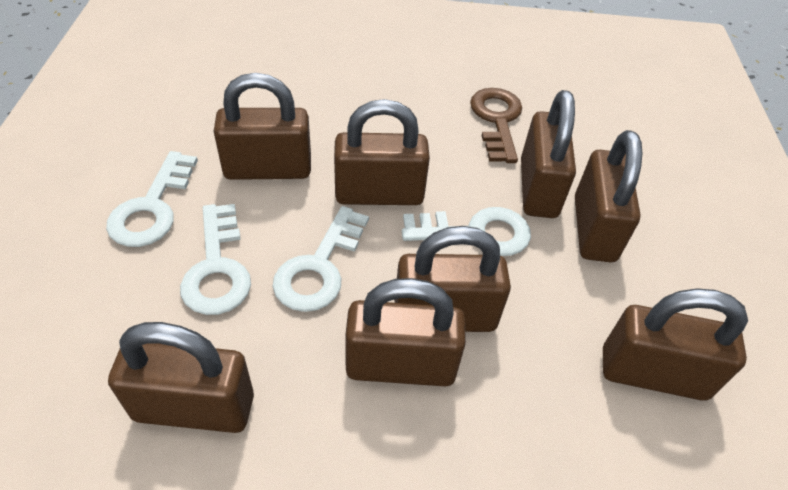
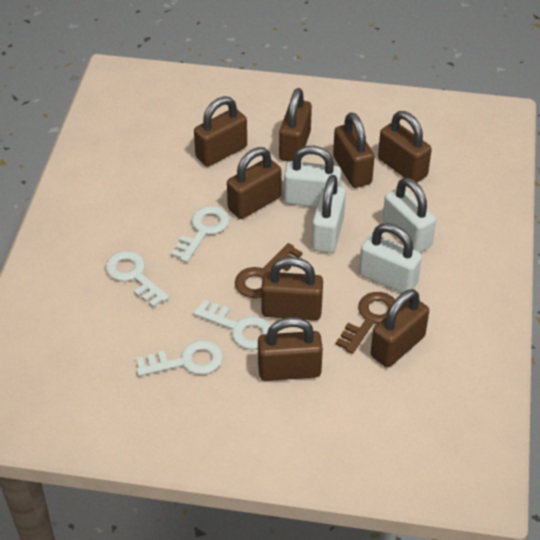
brown key: [470,88,522,163] = 1 -> [235,243,302,298] [336,292,395,354] = 2
white padlock: none = 0 -> [284,146,341,207] [312,175,346,253] [359,223,422,293] [382,177,436,253] = 4

